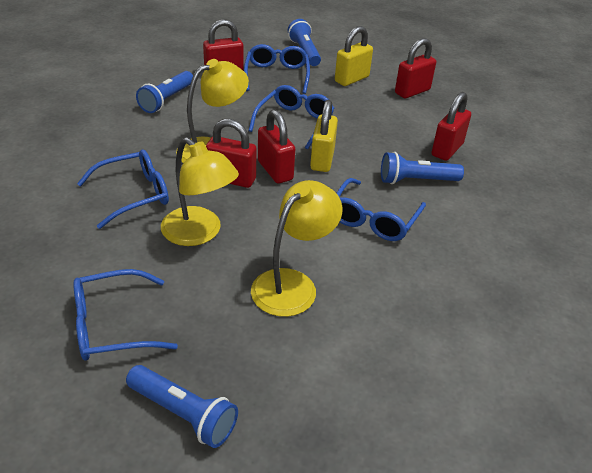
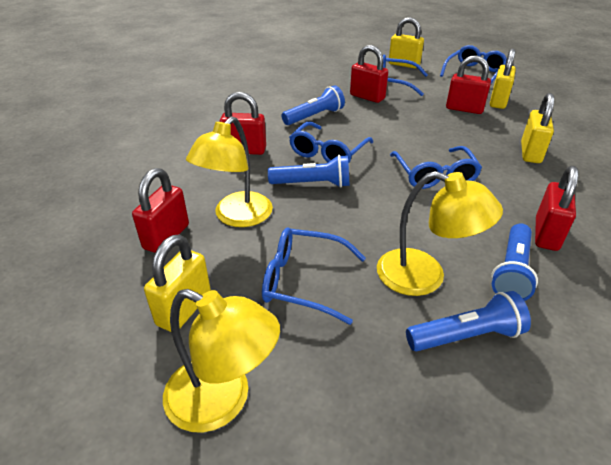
yellow padlock: [310,100,338,172] [335,26,373,86] = 2 -> [144,235,211,332] [388,17,424,68] [490,48,516,109] [521,93,554,163] = 4

